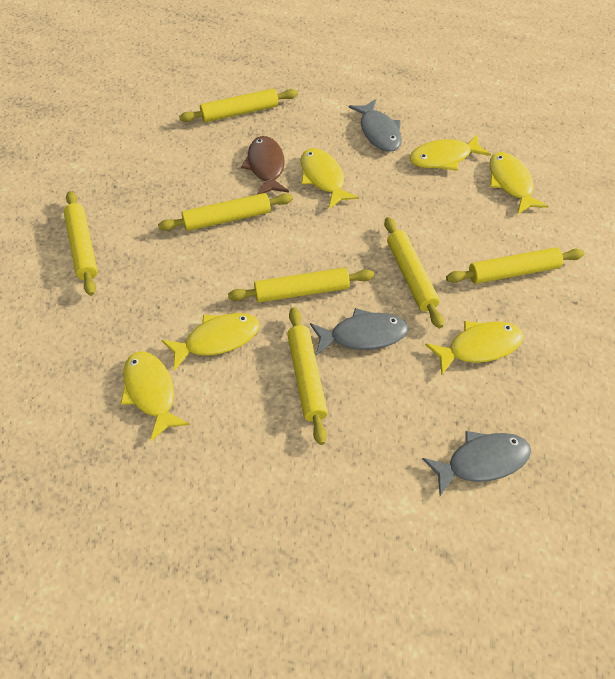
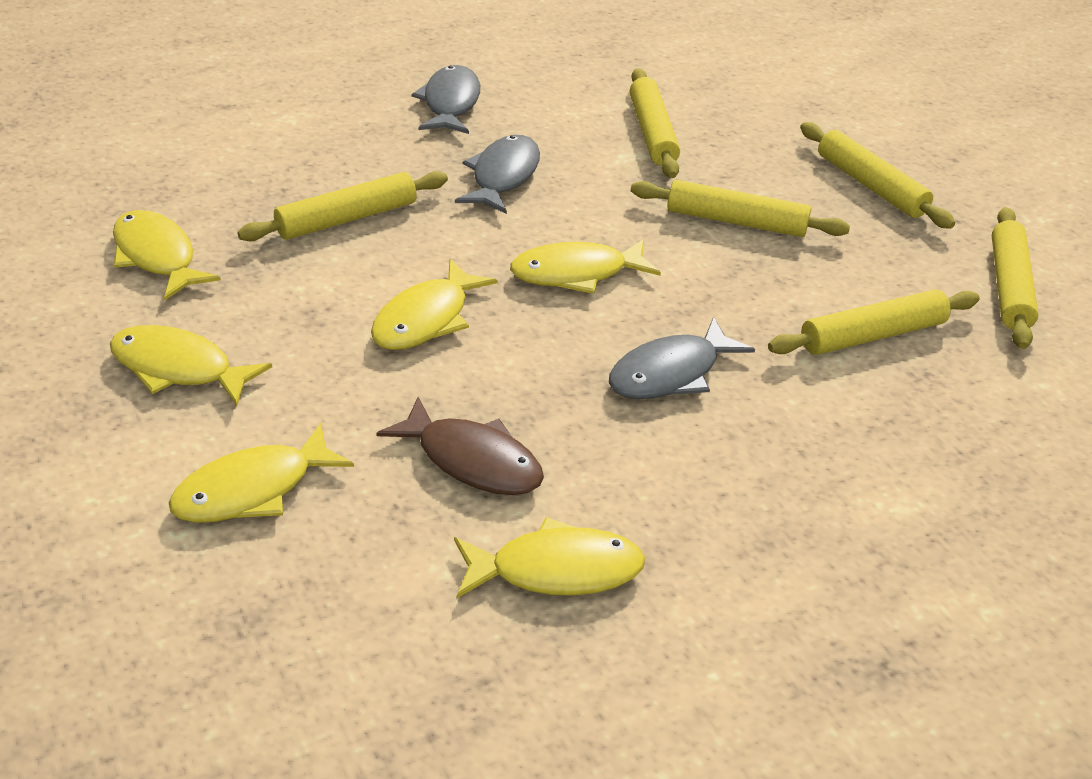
yellow rolling pin: [64,191,98,296] [158,193,293,231] [179,88,298,122] [228,268,374,303] [287,307,328,445] [384,217,444,328] [446,247,584,284] = 7 -> [237,171,448,241] [630,68,680,178] [631,180,850,237] [768,289,980,355] [800,122,955,229] [992,207,1039,349] = 6

